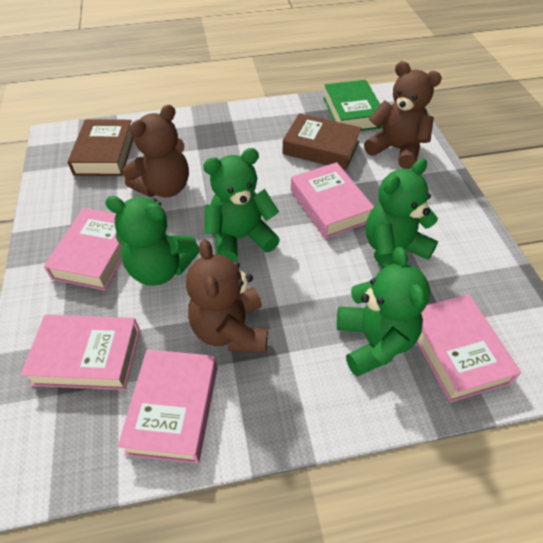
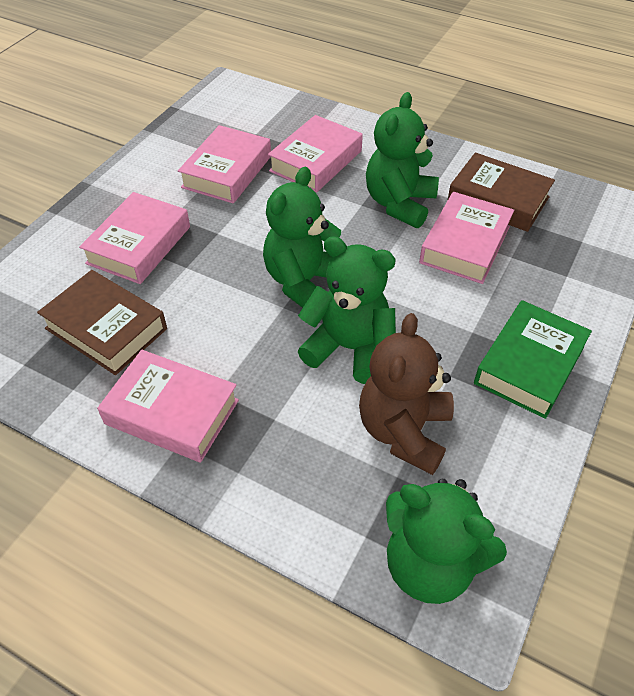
brown teddy bear: [122,105,189,197] [186,239,268,353] [364,61,442,169] = 3 -> [359,313,454,475] = 1

